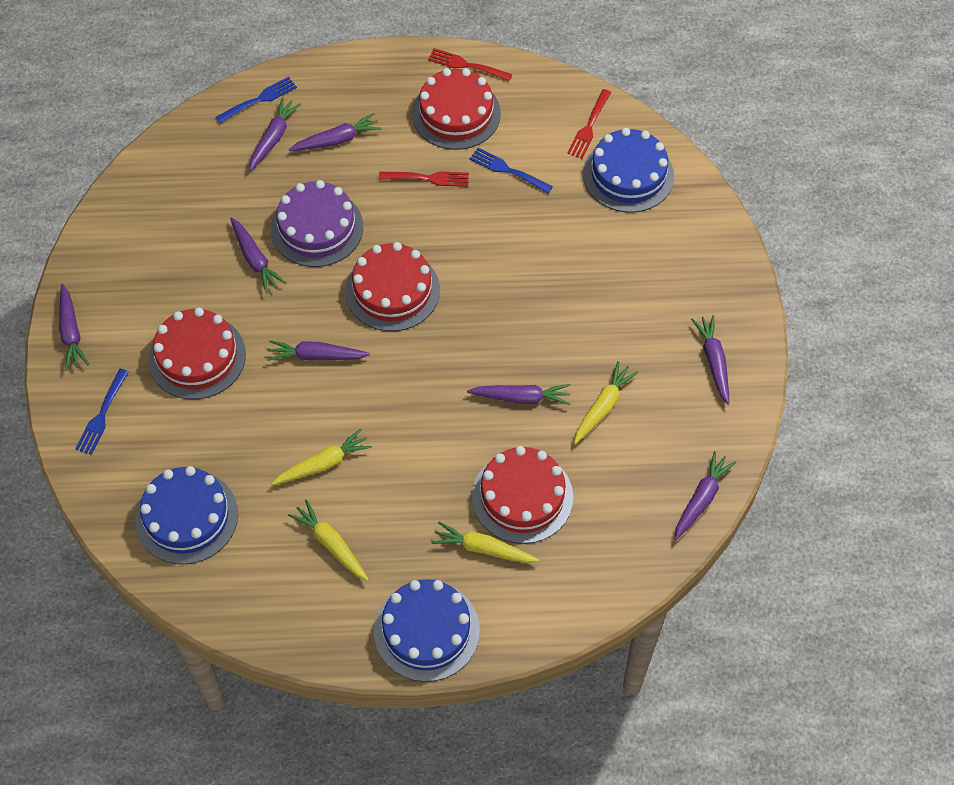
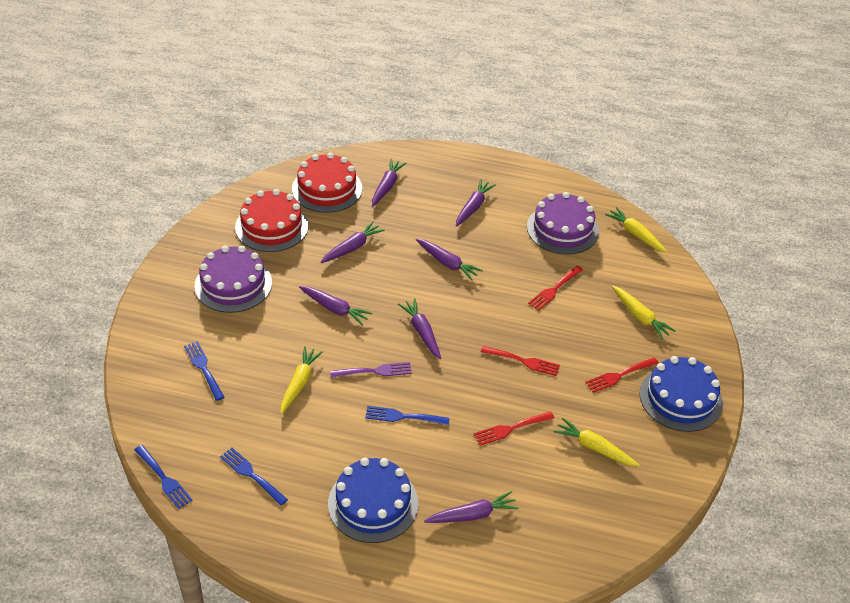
blue cake: [135,466,238,564] [374,579,480,682] [583,128,674,213] = 3 -> [328,458,418,543] [639,356,723,432] = 2
blue fork: [75,369,129,455] [215,77,297,123] [469,148,553,193] = 3 -> [134,445,193,509] [184,341,224,401] [220,448,288,506] [365,406,449,425] = 4
purple cake: [271,180,363,267] = 1 -> [194,246,272,313] [527,192,599,254] = 2
purple carrot: [59,284,89,371] [230,217,286,294] [249,97,301,171] [267,340,370,361] [289,113,381,151] [467,384,571,405] [675,451,736,540] [691,315,729,405] = 8 -> [299,286,372,325] [321,221,385,263] [372,159,406,207] [398,298,441,359] [416,239,483,281] [424,491,519,523] [456,179,496,227] = 7
purple fork: none = 0 -> [330,362,412,378] = 1
red cake: [148,307,246,399] [345,242,440,331] [412,68,501,150] [472,446,573,544] = 4 -> [235,189,309,252] [292,153,362,213] = 2
red fork: [379,171,469,187] [428,48,512,81] [567,89,611,159] = 3 -> [474,411,554,445] [481,346,560,376] [528,266,583,310] [585,357,659,393] = 4

